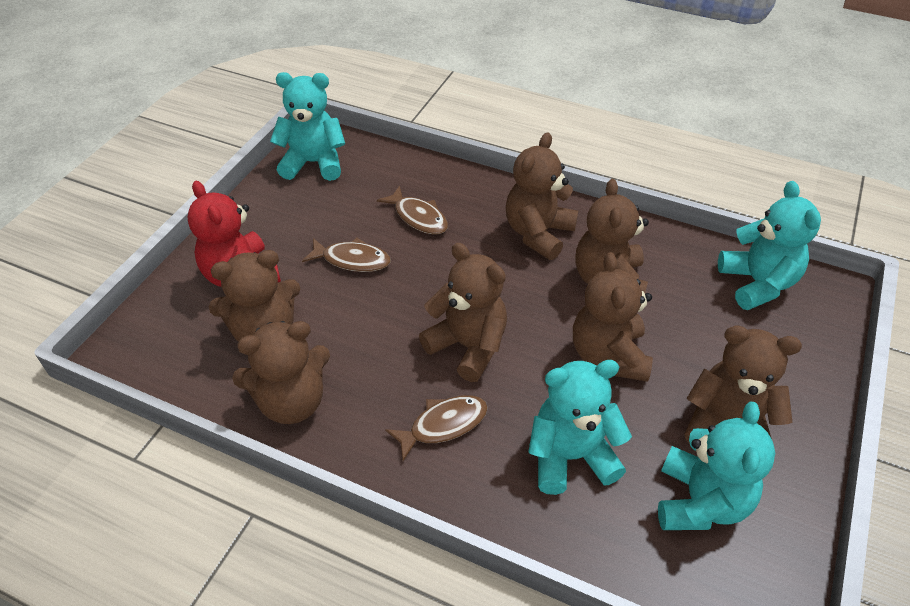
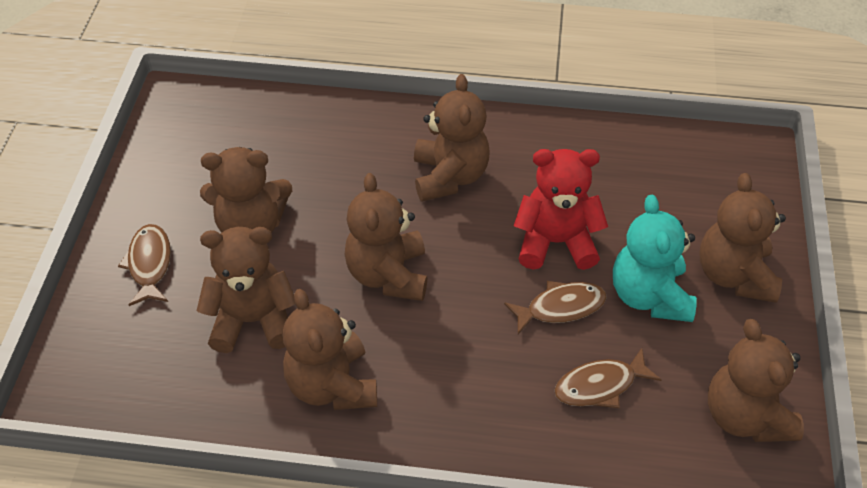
turquoise teddy bear: [270,72,345,181] [528,360,632,495] [658,402,775,530] [718,181,821,310] = 4 -> [613,195,697,322] = 1

